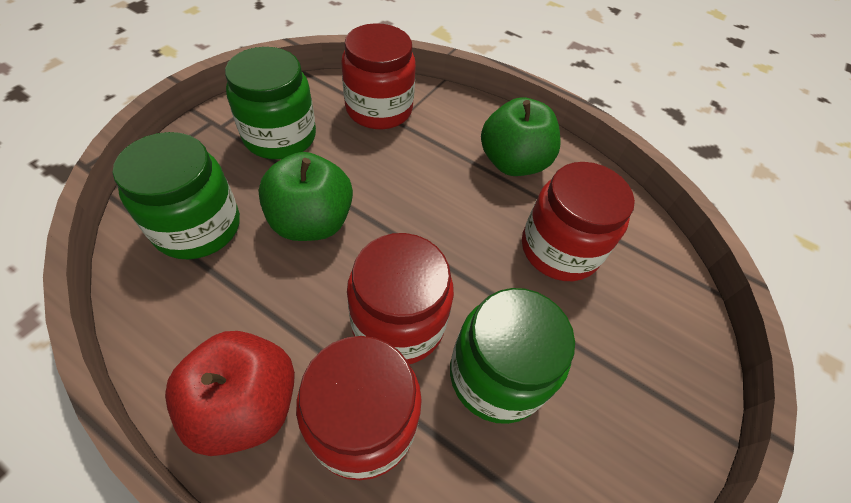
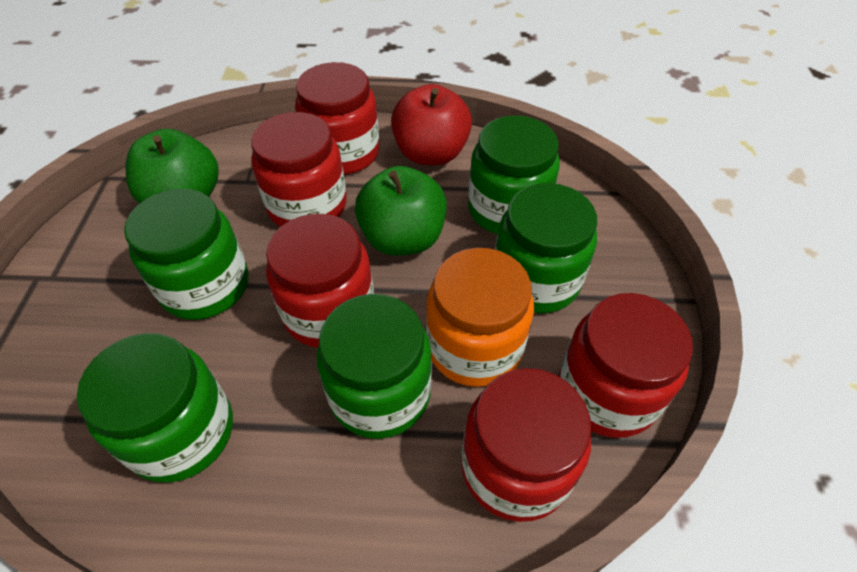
green jar: [113,132,240,259] [225,47,316,159] [450,288,575,424] = 3 -> [77,333,233,483] [124,189,249,320] [317,294,432,439] [468,115,560,234] [495,183,597,313] = 5
orange jar: none = 0 -> [426,248,534,387] = 1
red jar: [296,336,422,480] [341,23,416,129] [347,233,454,364] [522,162,635,281] = 4 -> [251,112,347,227] [266,214,374,348] [295,62,379,175] [461,368,592,522] [558,293,693,438] = 5

